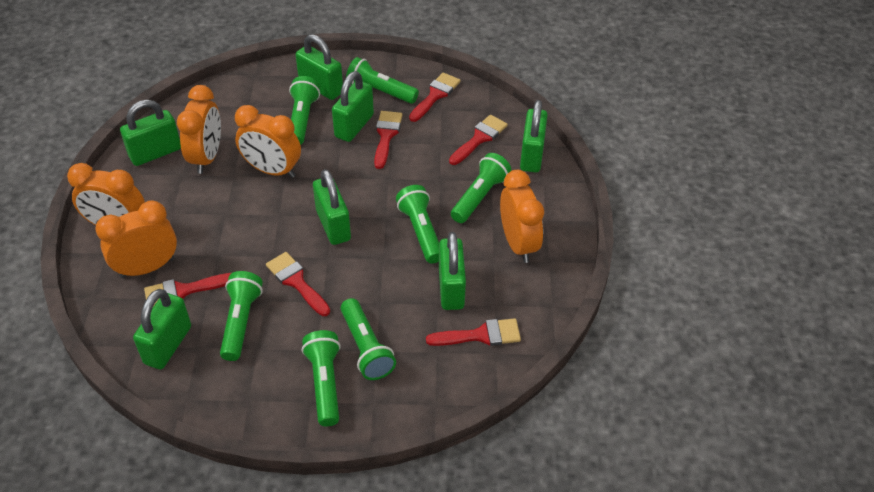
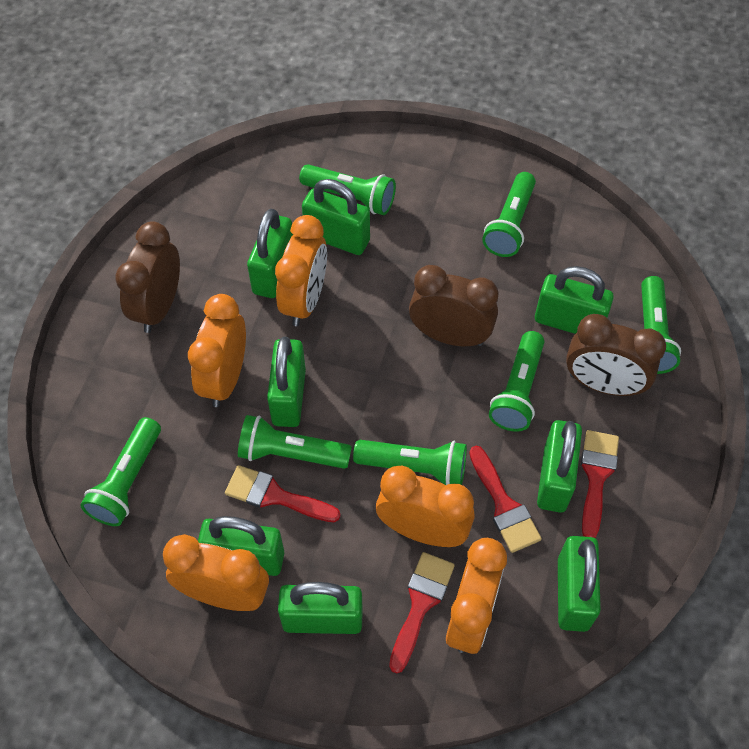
brown clock: none = 0 -> [115,221,180,333] [409,265,499,346] [566,314,666,396] = 3
green padlock: [120,100,181,166] [133,289,191,369] [296,34,343,100] [313,169,351,245] [332,71,374,142] [439,232,466,310] [520,100,548,173] = 7 -> [198,516,284,576] [247,209,293,298] [267,337,306,427] [278,582,363,634] [302,179,370,255] [535,266,614,334] [537,420,582,513] [558,536,601,632] = 8
red brush: [144,273,231,307] [266,252,330,316] [374,111,403,169] [409,73,461,122] [426,318,521,346] [449,115,508,165] = 6 -> [225,465,341,522] [389,552,455,673] [469,446,542,553] [581,430,619,538] = 4

